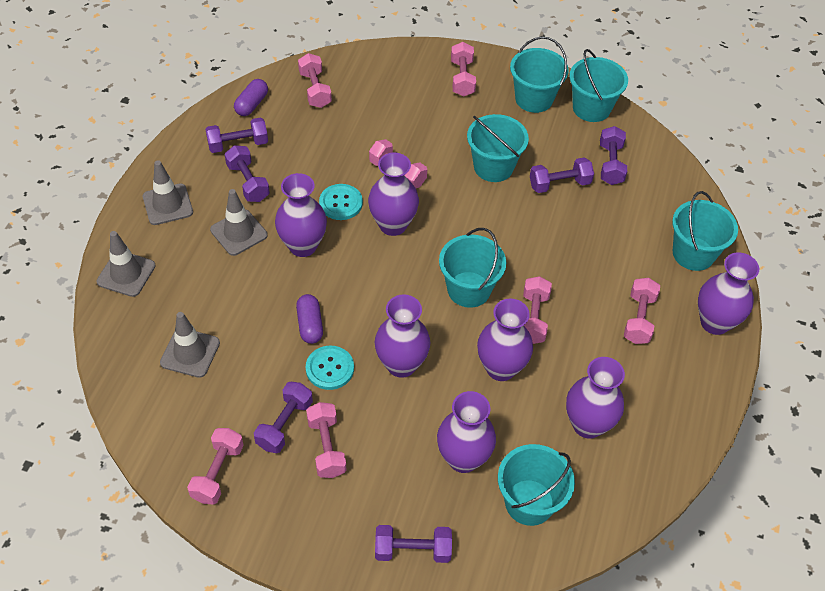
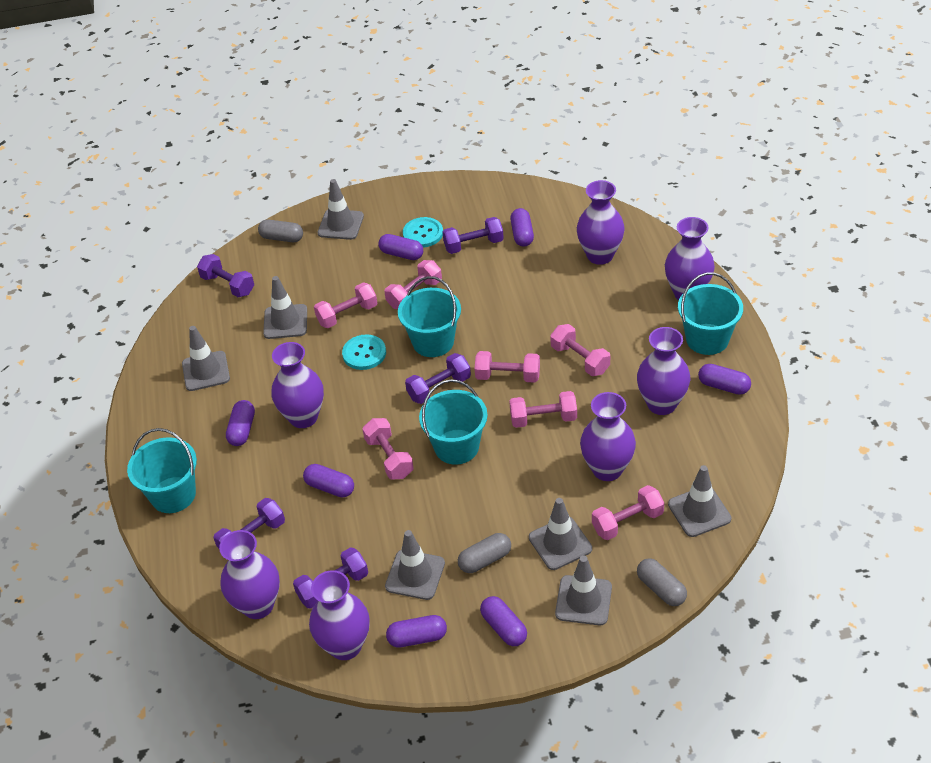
grey capsule: none = 0 -> [258,219,303,242] [458,533,511,573] [637,558,687,606] = 3
grey traffic cone: [96,231,155,297] [143,160,193,225] [160,312,220,378] [210,189,268,256] = 4 -> [182,326,230,391] [263,276,307,339] [318,179,364,240] [385,530,445,600] [529,498,592,570] [555,556,612,625] [668,465,731,537] = 7
purple capsule: [234,79,268,116] [296,294,323,344] = 2 -> [226,400,255,446] [303,464,354,497] [379,234,423,260] [386,615,447,648] [480,596,527,646] [510,208,534,246] [698,364,751,395] = 7
purple dumbbell: [205,118,268,153] [224,145,270,202] [254,382,313,453] [375,525,452,563] [530,157,594,193] [600,126,627,185] = 6 -> [197,254,254,297] [213,498,285,549] [293,547,368,609] [405,353,471,404] [443,217,504,254] = 5
turquoise bucket: [439,228,506,308] [467,114,529,182] [498,444,575,526] [510,36,569,113] [569,49,628,122] [672,191,738,271] = 6 -> [127,428,197,513] [398,276,461,357] [419,379,487,465] [678,273,743,355] = 4

